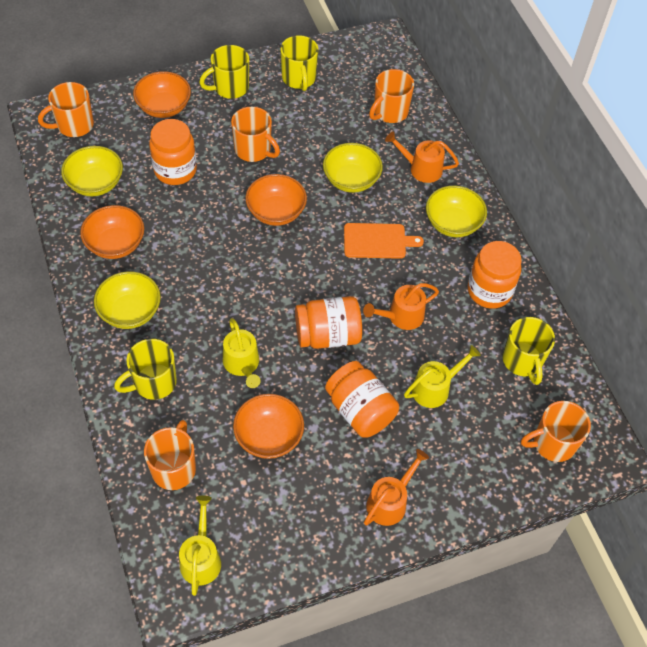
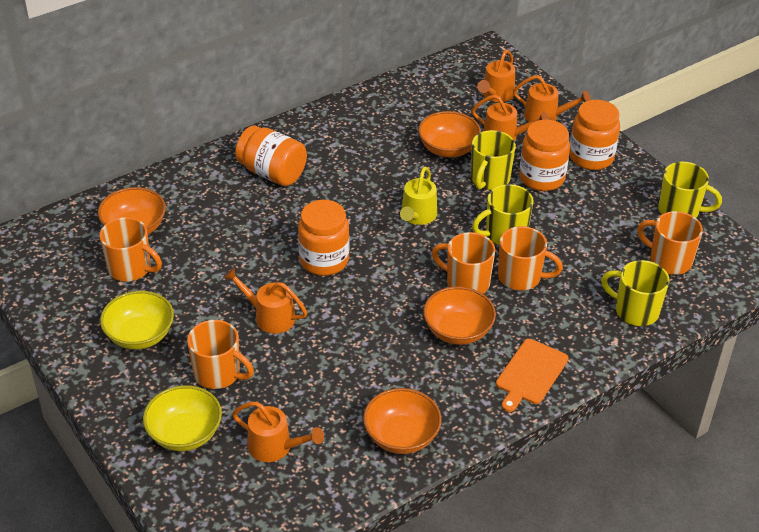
orange watering can: [363,283,439,330] [364,449,429,526] [385,132,459,183] = 3 -> [224,268,307,334] [232,402,324,462] [472,95,549,141] [477,50,515,102] [513,75,591,122] = 5
yellow bowl: [61,146,123,196] [94,271,161,329] [323,143,383,193] [426,186,487,237] = 4 -> [100,291,174,350] [143,385,222,451] = 2
yellow watering can: [179,496,221,596] [223,318,261,388] [404,345,481,408] = 3 -> [400,167,437,225] = 1

